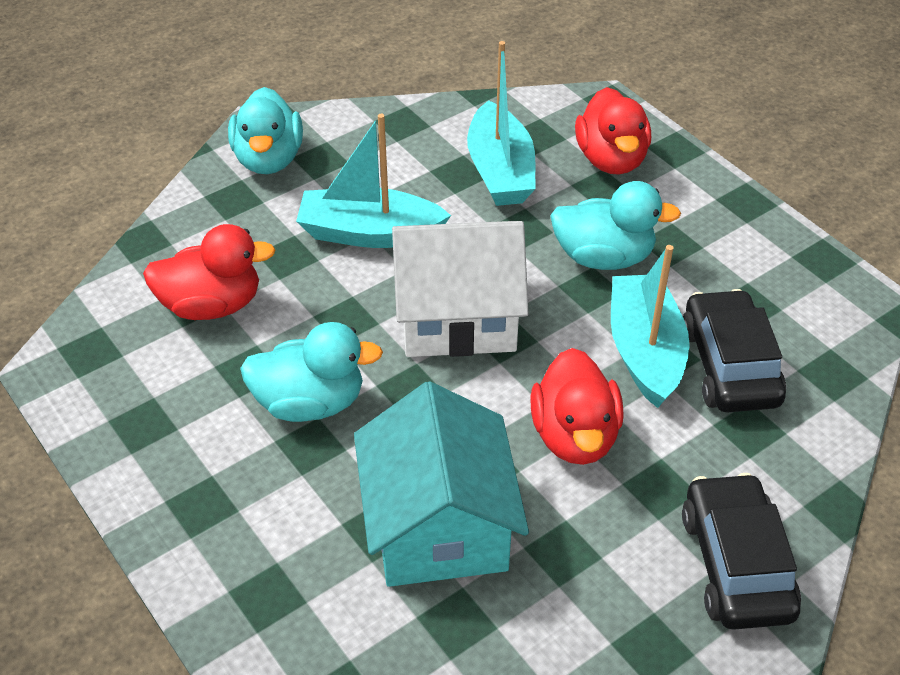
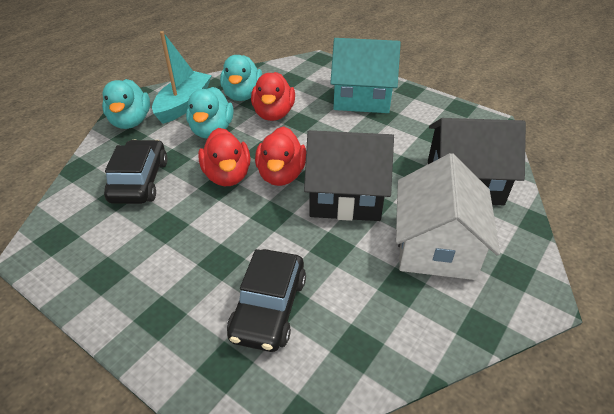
black house: none = 0 -> [304,130,394,221] [428,118,526,205] = 2
turquoise boat: [296,114,451,248] [467,41,536,206] [611,245,690,408] = 3 -> [152,31,212,124] = 1

